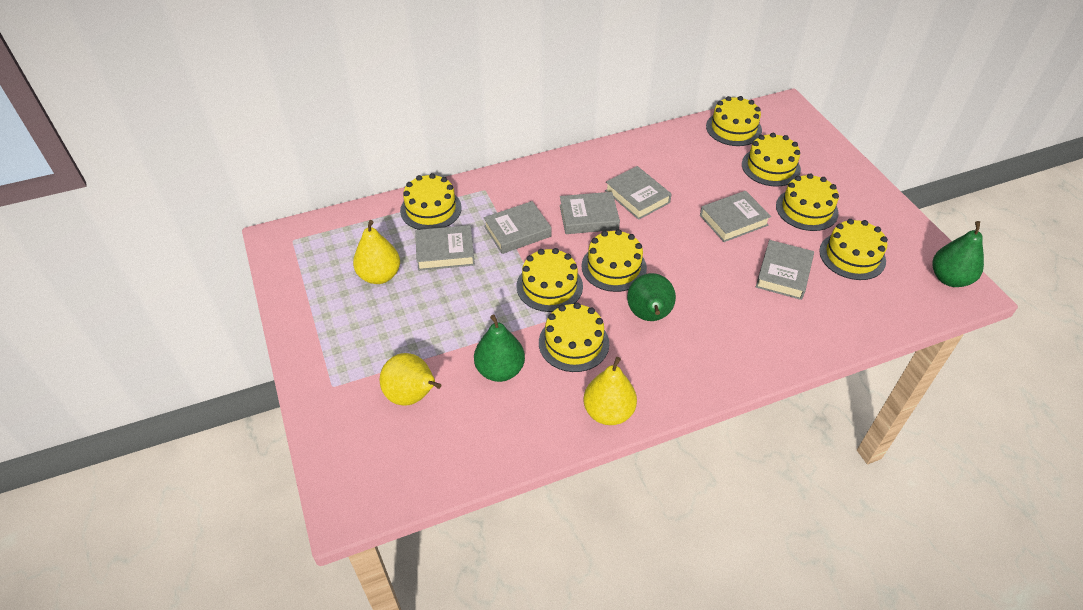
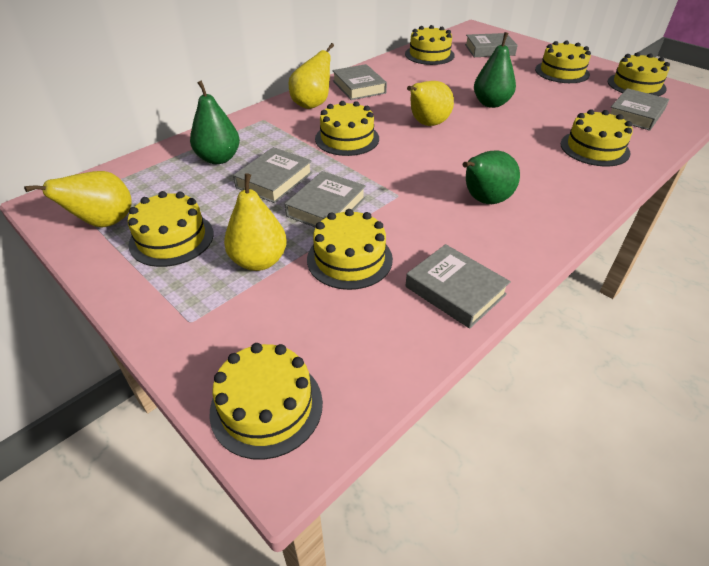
yellow pear: [353,220,400,284] [380,353,441,406] [584,357,637,425] = 3 -> [24,171,132,228] [224,173,287,271] [288,43,334,109] [407,81,454,126] = 4

